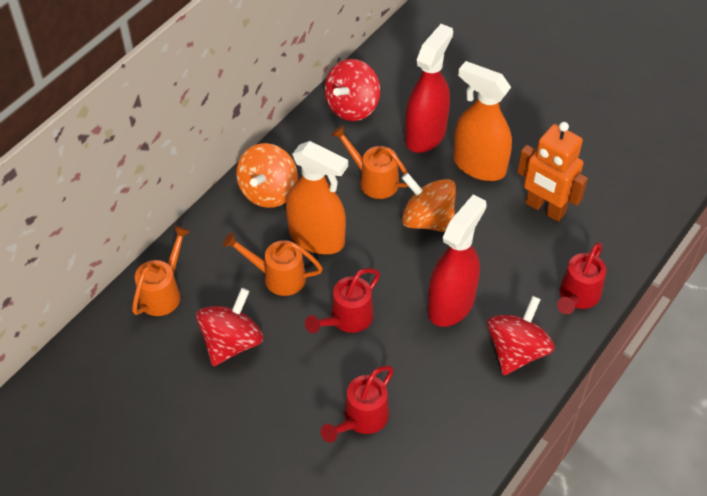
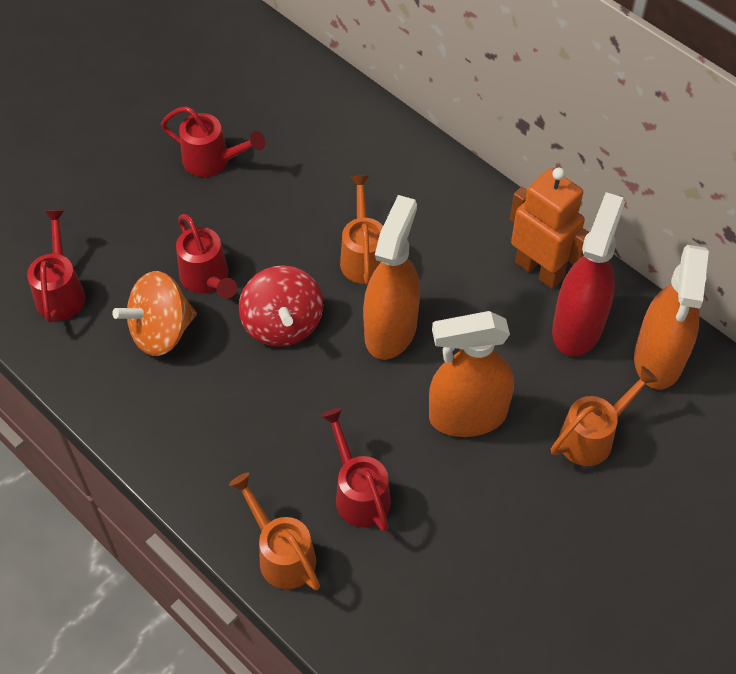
orange spinning top: [236,143,298,208] [402,173,456,232] = 2 -> [112,271,197,356] = 1
orange spray bottle: [286,141,348,254] [453,61,512,181] = 2 -> [363,195,420,360] [429,311,514,437] [634,245,709,389] = 3
red spinning top: [196,288,263,366] [325,59,380,121] [487,296,555,375] = 3 -> [239,265,323,347] = 1
red spray bottle: [405,24,453,153] [428,195,487,327] = 2 -> [552,192,625,356] = 1
red watering can: [305,268,380,333] [320,366,394,443] [557,242,606,314] = 3 -> [27,210,85,323] [161,106,265,177] [176,214,237,299] [321,408,391,532] = 4

